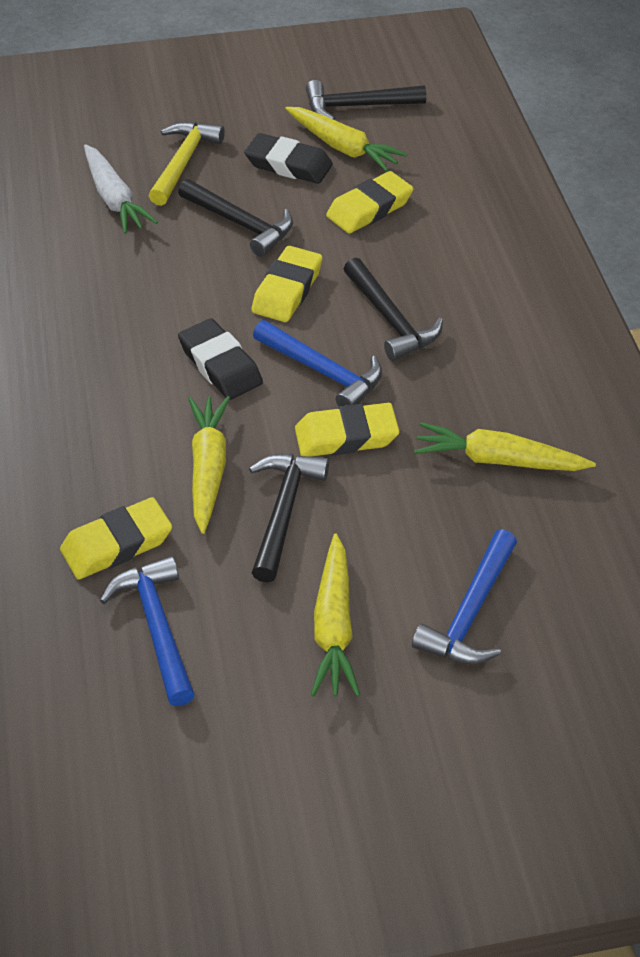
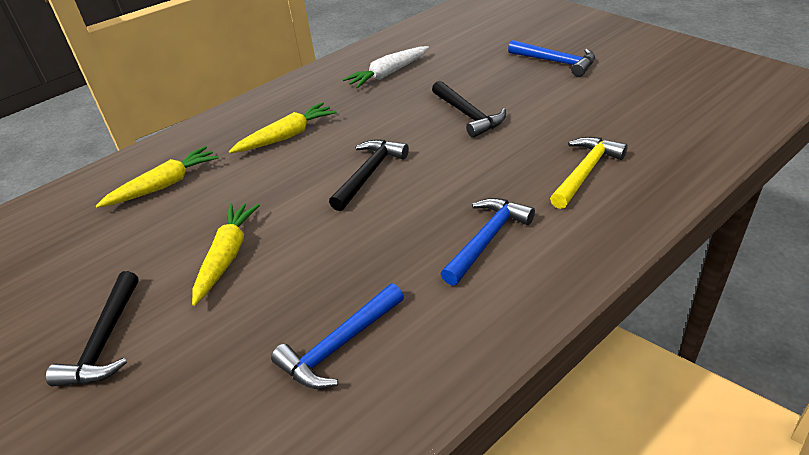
black eraser: [178,318,263,400] [244,133,333,184] = 2 -> none = 0
black hammer: [178,179,293,257] [249,454,329,583] [306,80,426,120] [344,258,443,361] = 4 -> [46,271,139,386] [329,140,409,211] [432,81,506,138] = 3
yellow carrot: [188,396,230,534] [285,107,407,172] [311,534,360,697] [414,422,596,471] = 4 -> [96,146,219,208] [192,203,260,306] [229,102,337,153] = 3
yellow eraser: [60,497,172,580] [251,246,322,322] [295,403,399,457] [326,171,414,234] = 4 -> none = 0

